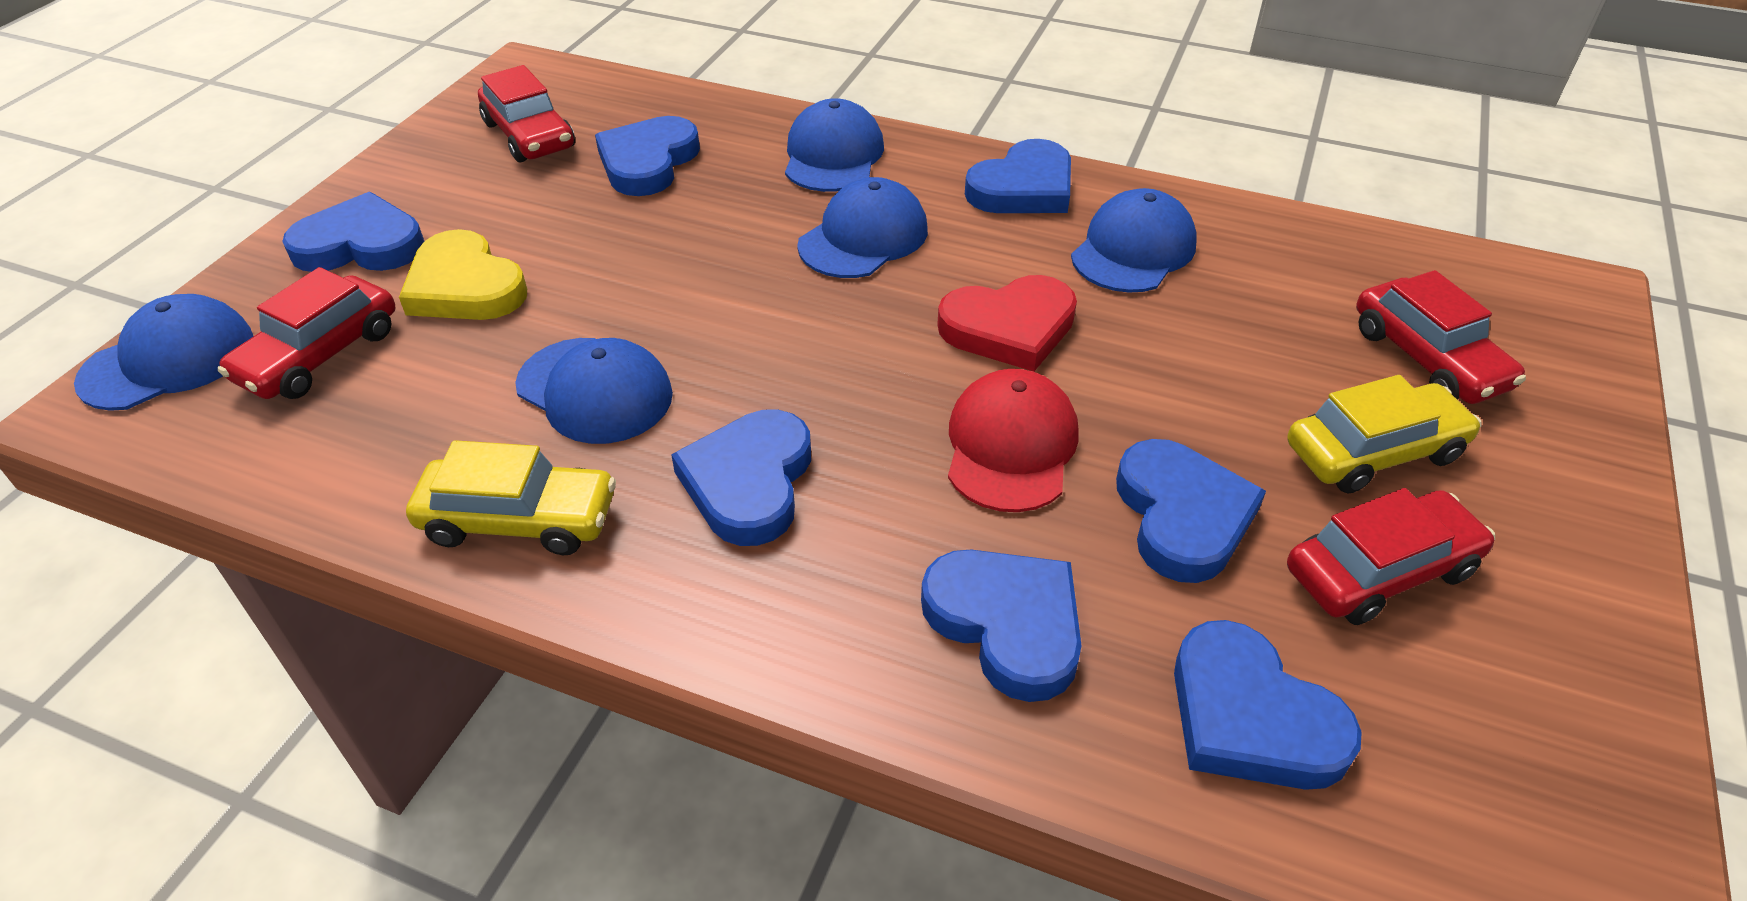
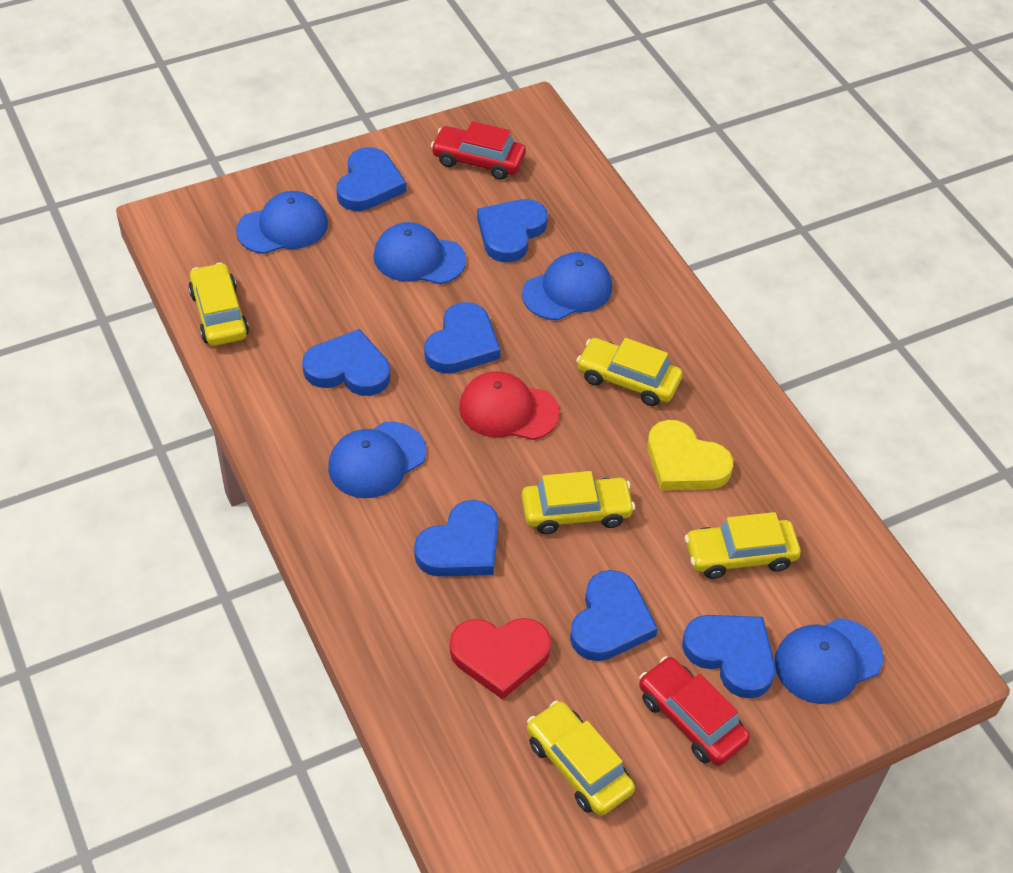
red car: [218,267,396,399] [478,65,575,162] [1287,488,1495,625] [1356,270,1526,404] = 4 -> [431,121,526,180] [639,656,750,766] = 2
yellow car: [406,440,616,555] [1288,375,1482,493] = 2 -> [188,262,249,346] [521,471,635,534] [527,700,635,816] [576,338,683,406] [685,512,801,579] = 5

